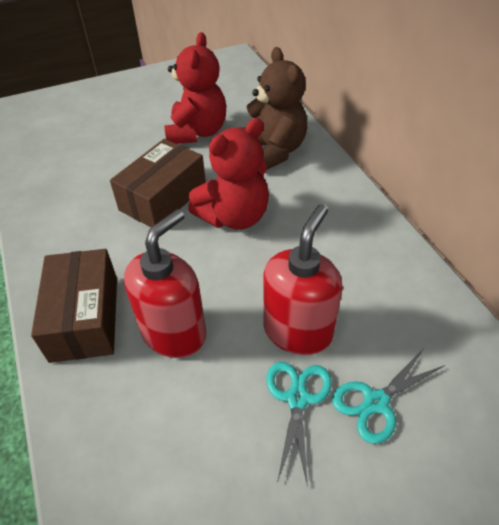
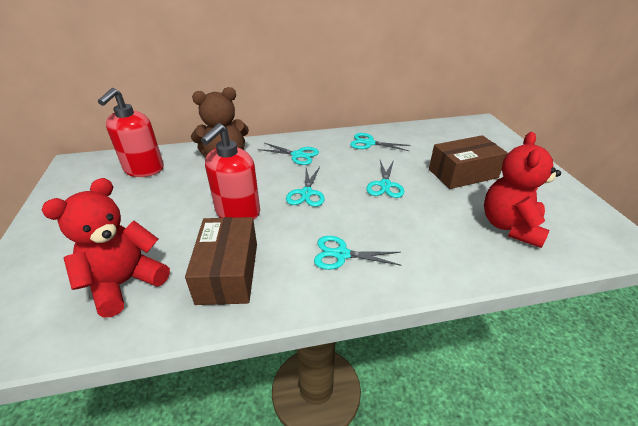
turquoise scissors: [266,362,332,488] [332,348,445,444] = 2 -> [258,143,319,165] [286,167,325,207] [314,236,402,270] [350,133,411,151] [366,160,404,198] = 5

